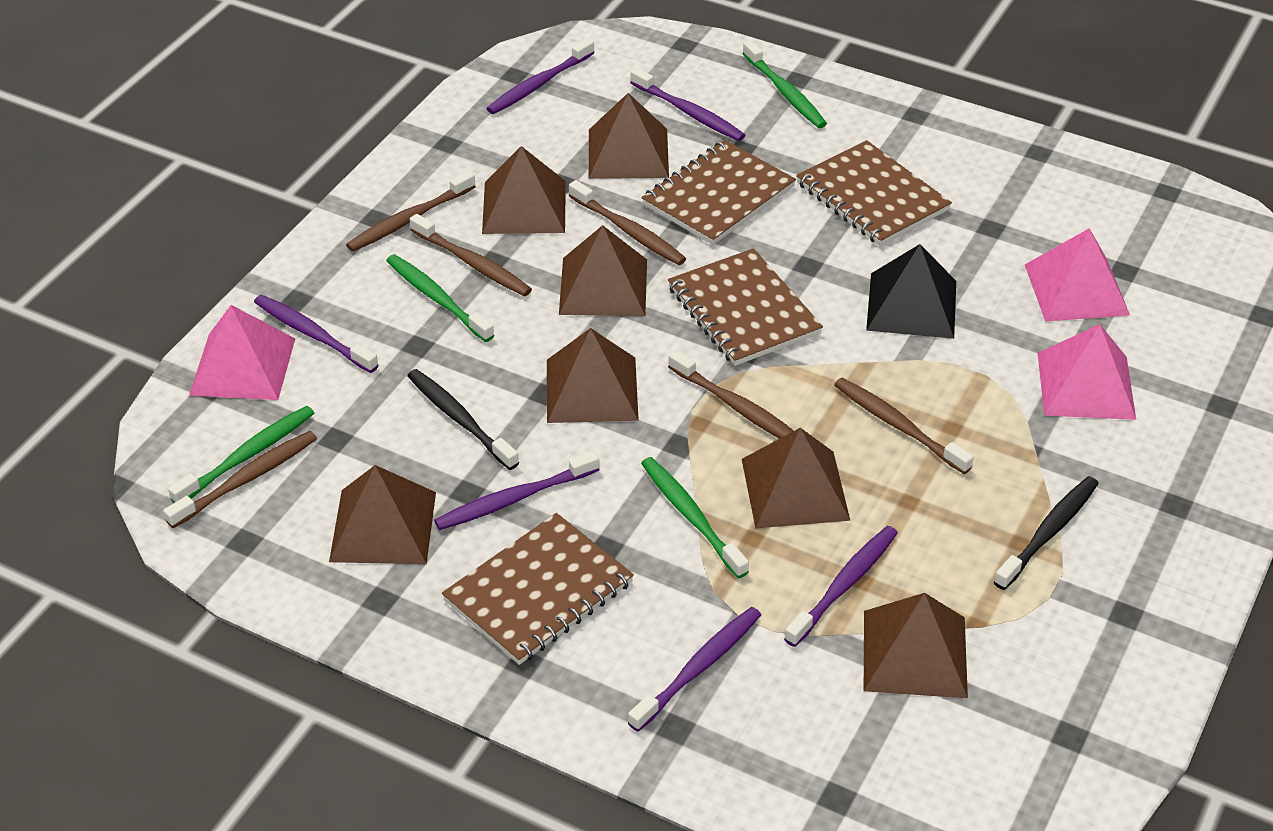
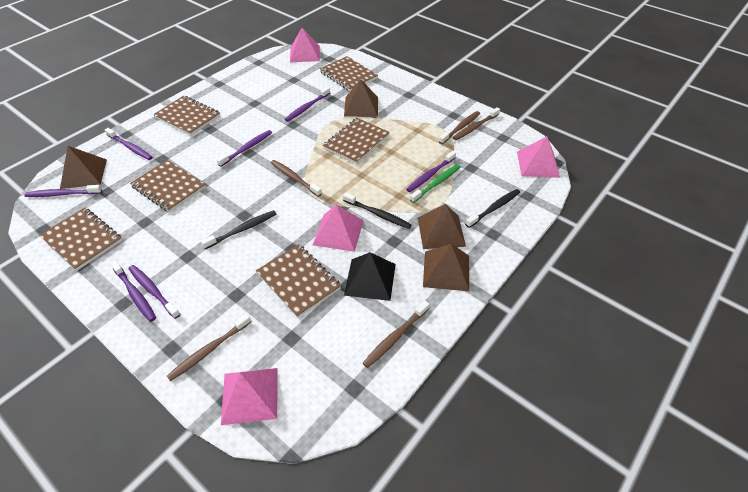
black toothbrush: [407,369,519,470] [994,476,1099,590] = 2 -> [201,210,276,249] [343,193,411,229] [465,189,520,228] = 3
brown notebook: [442,513,634,665] [641,140,796,245] [668,248,823,366] [796,140,952,246] = 4 -> [39,208,122,271] [130,160,206,212] [153,96,220,135] [256,244,341,318] [319,56,378,91] [323,118,390,164] = 6
brown pyramid: [329,465,436,564] [482,146,566,234] [547,328,639,423] [559,225,647,316] [589,93,669,179] [742,428,850,528] [864,593,968,698] = 7 -> [60,146,107,189] [344,79,378,117] [418,204,466,249] [423,244,469,291] = 4
brown toothbrush: [163,431,317,528] [346,171,476,252] [410,214,532,296] [569,180,686,265] [668,350,794,439] [834,378,974,474] = 6 -> [167,314,251,381] [271,160,322,197] [363,301,429,368] [439,111,480,144] [453,107,500,140] = 5
green toothbrush: [168,406,314,503] [386,254,494,342] [641,457,749,578] [742,40,827,128] = 4 -> [410,164,461,203] = 1
pink pyramid: [189,305,295,400] [1025,228,1130,322] [1038,324,1136,420] = 3 -> [221,368,277,425] [290,28,320,62] [313,205,364,252] [517,136,560,178] = 4
purple toothbrush: [254,295,379,373] [434,451,599,530] [486,38,595,114] [628,607,761,732] [630,67,745,141] [784,526,898,647] = 6 -> [24,185,102,197] [105,128,153,160] [110,260,156,322] [128,265,181,319] [216,130,272,167] [285,87,330,122] [406,151,456,192] = 7

